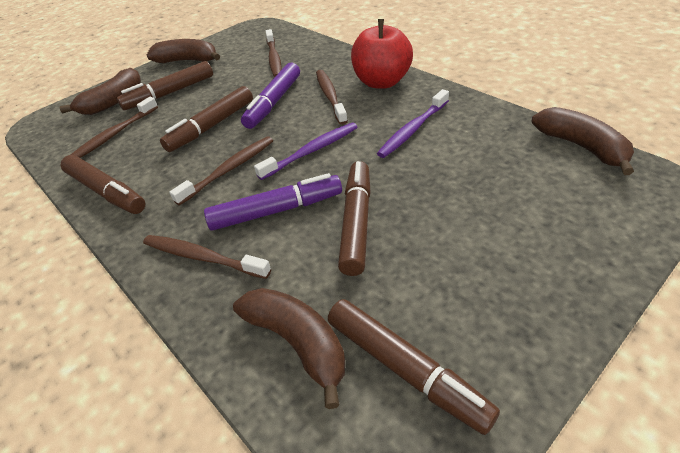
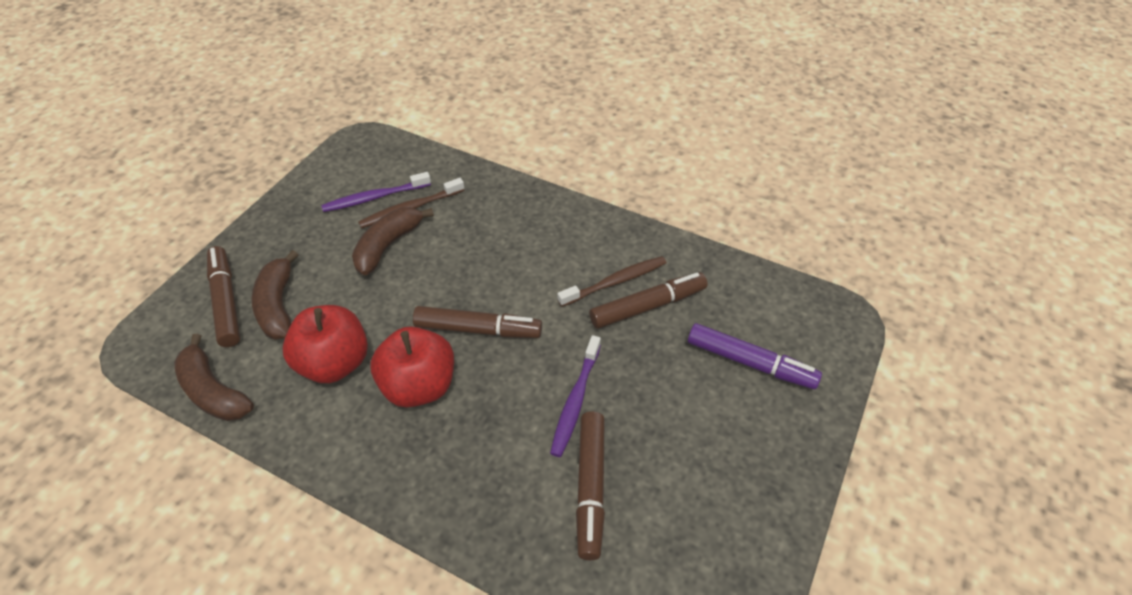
brown banana: [59,68,141,115] [147,39,220,63] [233,288,345,409] [532,107,634,175] = 4 -> [174,334,254,421] [252,250,298,340] [352,207,434,275] = 3
brown marker: [61,155,146,214] [117,61,213,110] [160,86,253,152] [328,299,500,435] [338,161,371,276] = 5 -> [207,246,240,347] [413,306,542,338] [576,411,605,560] [589,272,708,329] = 4
brown toothbrush: [71,97,158,158] [143,235,271,279] [169,136,273,205] [266,29,282,77] [316,70,348,125] = 5 -> [358,178,464,228] [557,256,666,307] = 2
purple marker: [204,173,342,231] [241,63,300,129] = 2 -> [688,323,822,389] = 1
red apple: [351,19,413,89] = 1 -> [283,305,368,383] [371,326,454,407] = 2

